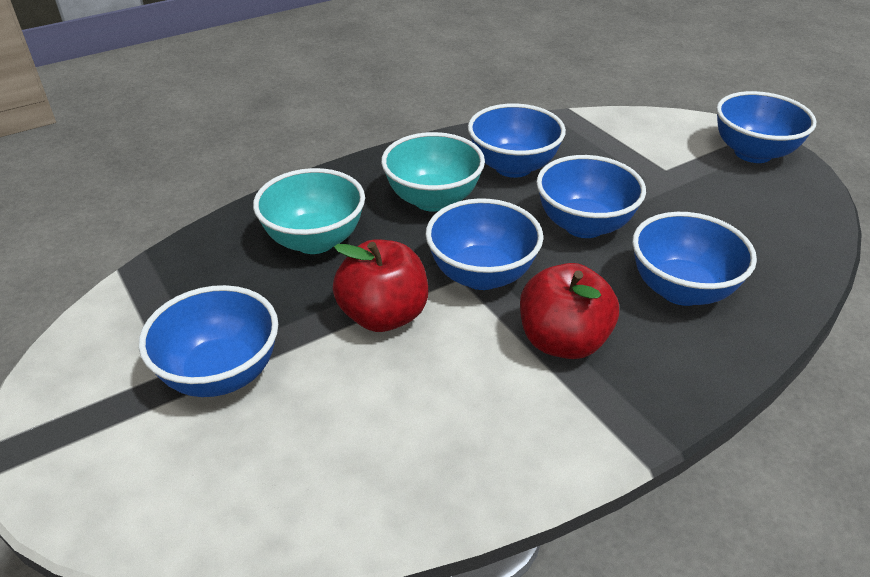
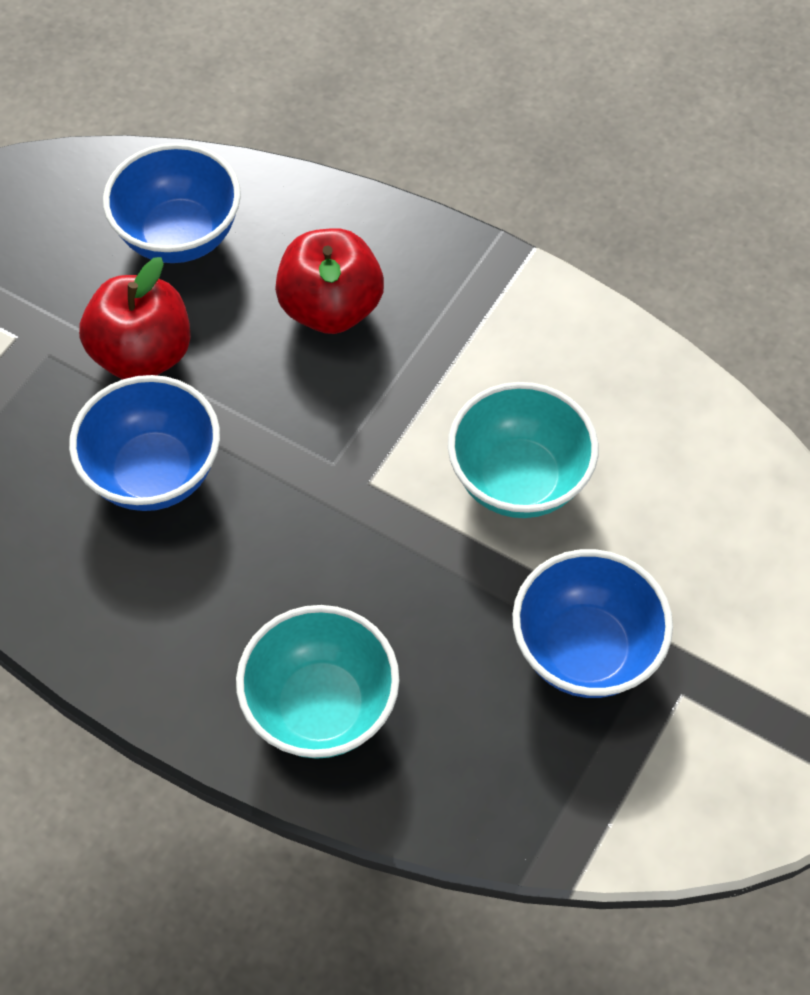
blue bowl: [139,285,278,397] [425,198,543,290] [468,103,566,178] [536,155,646,238] [632,212,757,306] [716,91,816,163] = 6 -> [69,375,220,511] [103,143,241,263] [513,549,673,698] = 3

